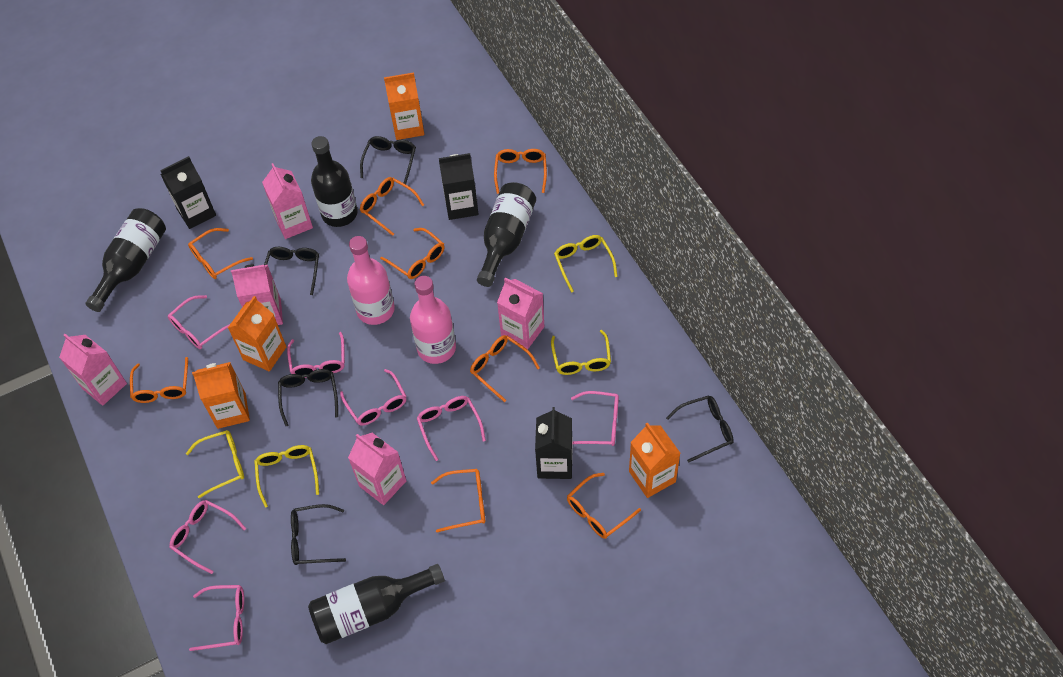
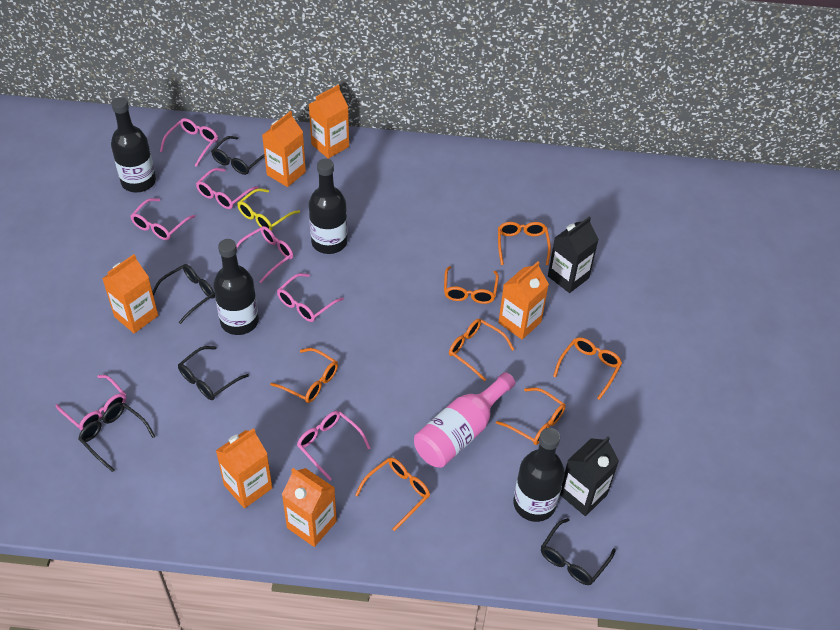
black carton: [160,156,216,229] [439,153,478,220] [535,407,573,479] = 3 -> [548,216,599,293] [560,436,619,516] = 2
orange carton: [192,362,250,429] [228,296,286,371] [384,72,424,140] [629,422,680,498] = 4 -> [102,254,158,333] [216,428,272,508] [262,111,306,187] [282,468,337,547] [309,85,349,159] [498,261,549,339] = 6
orange glasses: [130,357,188,403] [188,228,253,279] [360,177,424,236] [380,228,444,279] [431,469,485,533] [470,335,540,402] [494,149,547,194] [567,473,641,539] = 8 -> [270,348,338,403] [355,457,430,531] [444,266,499,304] [449,319,515,382] [496,388,566,445] [498,222,551,265] [553,337,622,400] = 7
pink bottle: [347,236,395,325] [410,276,456,364] = 2 -> [414,372,515,468] = 1
pink carton: [59,334,127,406] [231,264,283,325] [262,163,313,239] [348,433,406,505] [497,278,544,350] = 5 -> none = 0
yellow glasses: [186,430,244,498] [254,445,319,508] [551,330,611,375] [554,235,618,293] = 4 -> [237,188,300,231] = 1

